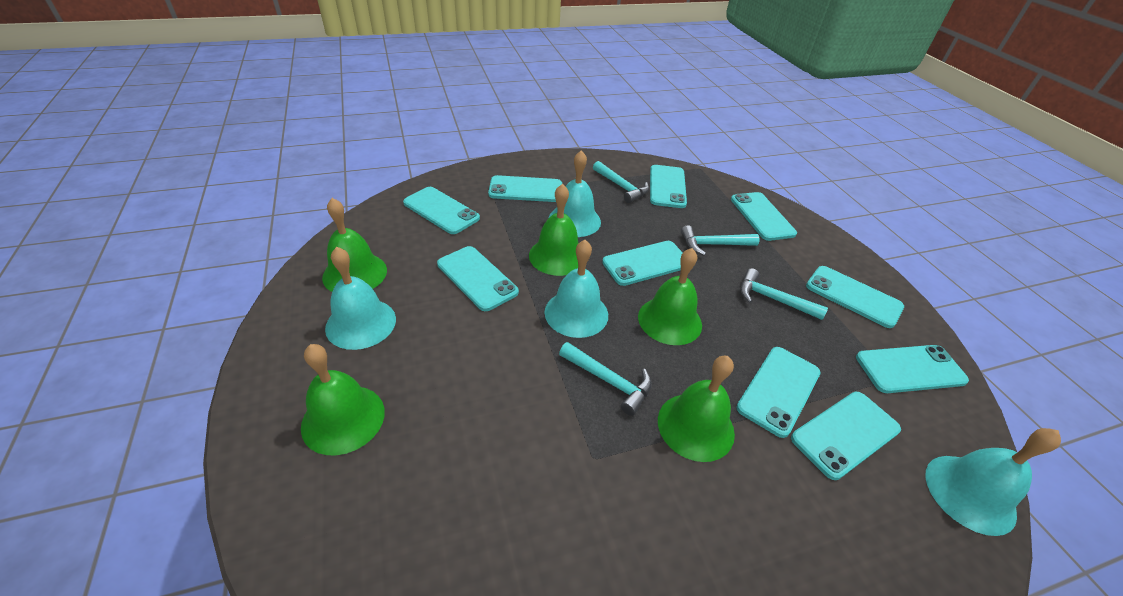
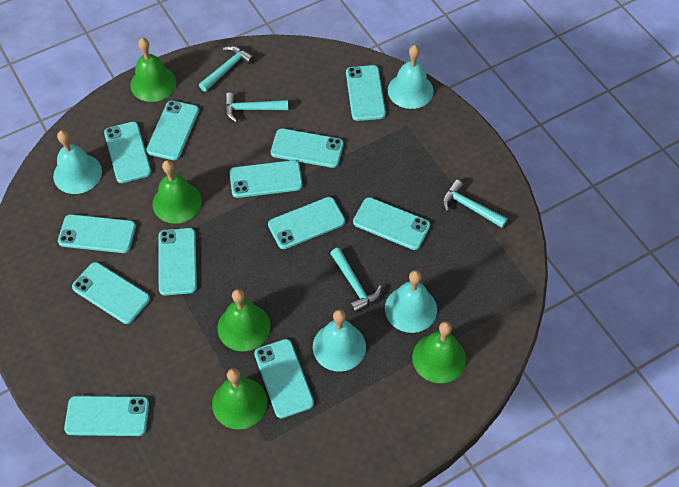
turquoise phone: [403,187,480,234] [437,246,519,311] [488,175,562,202] [602,241,683,286] [650,165,687,208] [731,192,797,241] [736,347,821,438] [791,392,901,480] [806,266,904,328] [856,345,969,393] = 10 -> [58,214,136,253] [64,396,149,436] [72,262,150,324] [104,122,151,183] [146,101,199,160] [158,228,197,295] [230,160,303,198] [254,339,314,418] [268,197,345,249] [271,128,344,168] [346,65,386,121] [353,197,430,250] = 12

